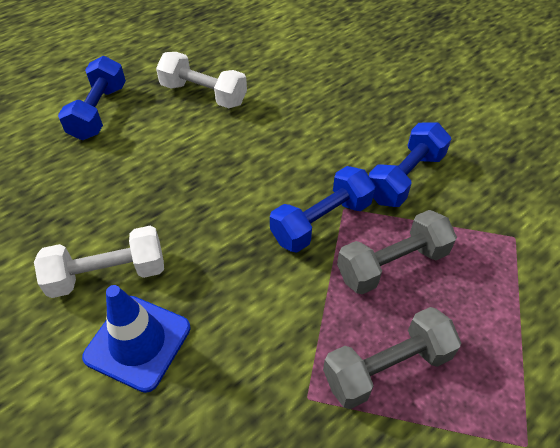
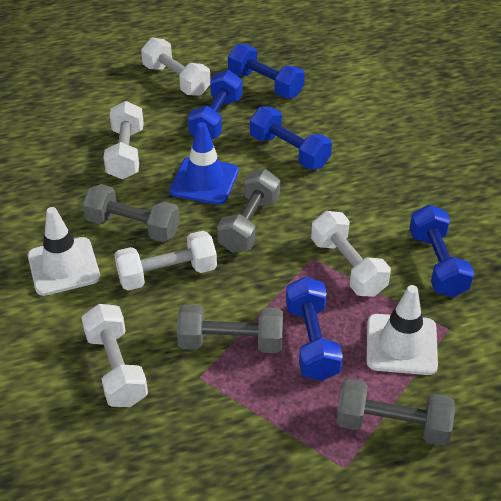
blue dumbbell: [58,56,126,140] [270,166,375,253] [369,123,451,207] = 3 -> [188,70,243,139] [228,44,305,98] [250,107,332,170] [286,277,343,381] [409,205,474,297] = 5
grey dumbbell: [323,307,461,409] [337,210,457,294] = 2 -> [83,184,180,242] [177,304,283,353] [217,169,280,253] [336,379,455,446] = 4
white dumbbell: [34,226,164,298] [156,52,247,108] = 2 -> [81,304,148,407] [103,101,144,179] [114,231,217,291] [141,38,210,96] [311,211,391,297] = 5
white traffic cone: none = 0 -> [28,207,100,296] [367,285,438,375] = 2

